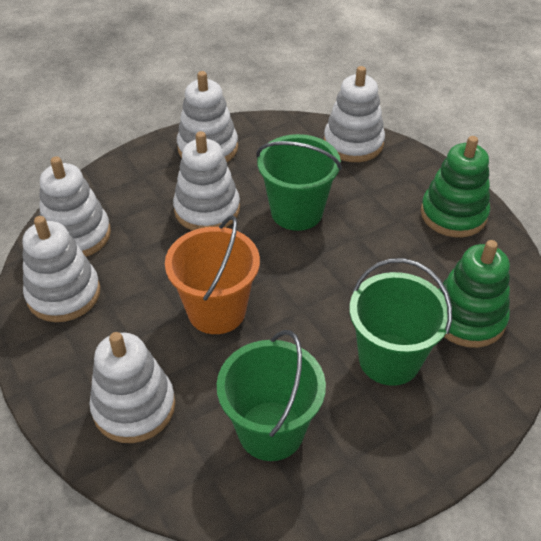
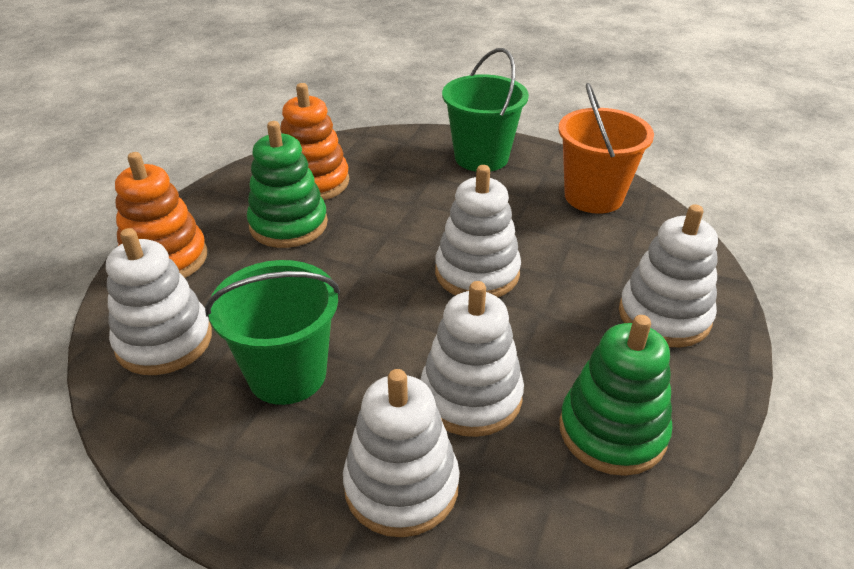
green bucket: [217,330,326,461] [256,134,342,231] [349,258,452,386] = 3 -> [205,260,340,405] [442,48,529,172] = 2
orange stacking toy: none = 0 -> [115,152,207,278] [280,83,349,200] = 2
white stacking toy: [22,216,100,322] [39,156,111,257] [90,332,175,443] [173,131,240,231] [177,71,238,162] [324,66,385,162] = 6 -> [106,228,212,375] [343,369,459,537] [420,281,524,437] [435,165,521,297] [619,204,718,347] = 5

